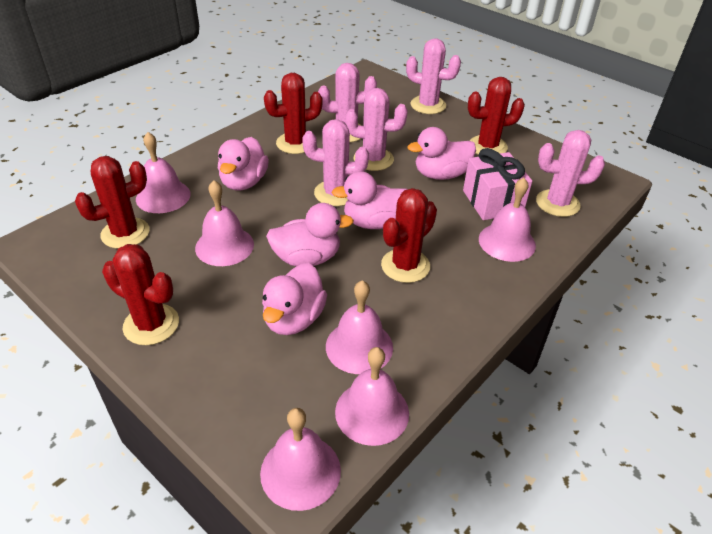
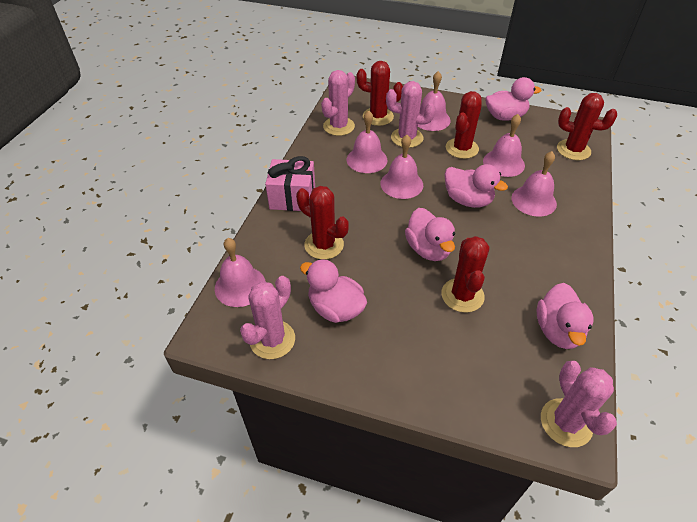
pink cactus: [302,119,369,206] [318,63,377,142] [345,88,408,171] [406,38,461,114] [536,130,605,217] = 5 -> [240,276,295,359] [321,70,355,136] [386,81,435,148] [541,361,617,447] = 4

